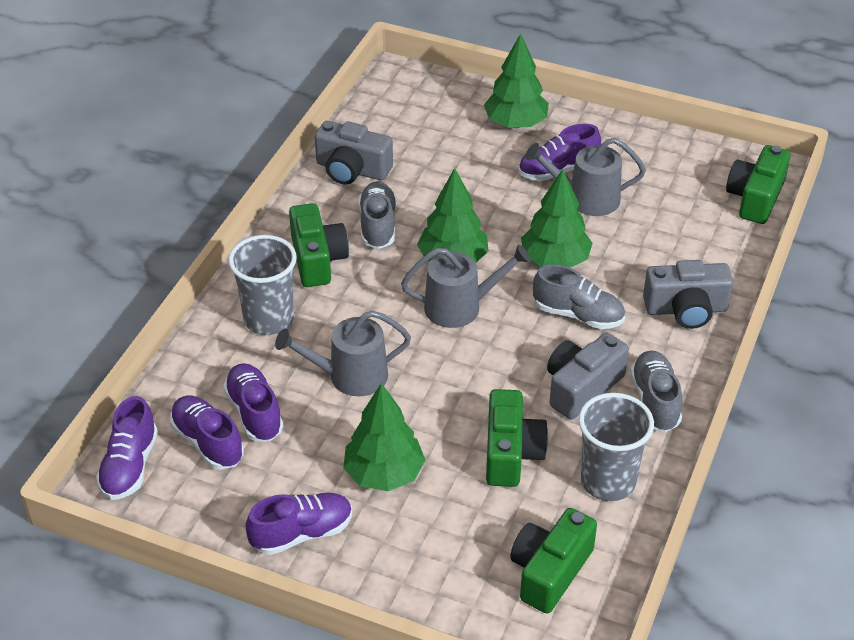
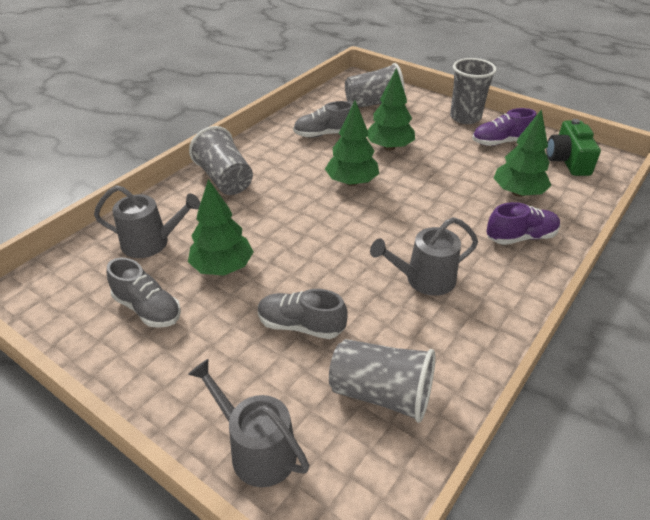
green camera: [289,203,349,287] [486,389,548,487] [510,508,597,613] [726,145,791,224] = 4 -> [546,119,601,176] = 1
grey camera: [315,121,393,185] [547,333,629,420] [643,260,733,329] = 3 -> none = 0
grey cup: [228,235,297,335] [579,393,654,501] = 2 -> [189,126,253,195] [329,339,435,423] [345,63,405,108] [450,58,497,124] = 4
purple shoe: [96,396,158,500] [170,396,244,470] [223,363,283,442] [246,493,352,555] [519,124,601,181] = 5 -> [472,108,537,146] [487,202,560,245] = 2

